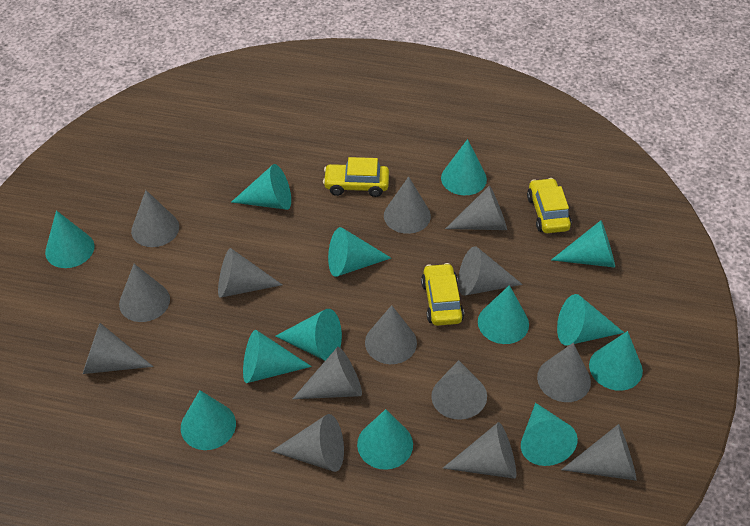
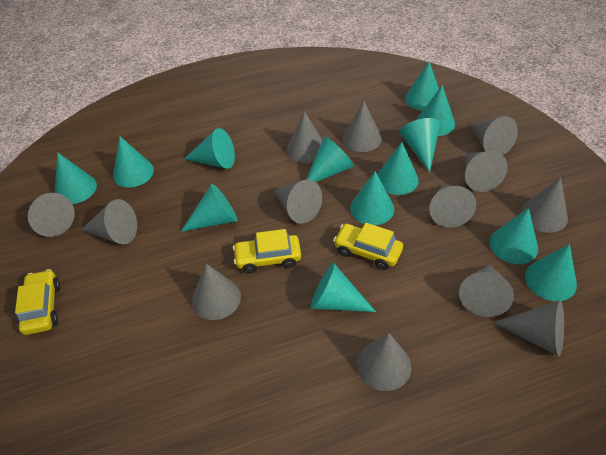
grey cone: [83,323,153,374] [119,264,170,322] [131,190,179,247] [218,248,282,298] [272,414,344,472] [293,347,362,399] [365,305,417,364] [384,176,431,234] [431,360,487,420] [443,422,516,479] [445,186,507,230] [458,246,523,296] [537,343,591,402] [561,424,637,481] = 14 -> [28,193,75,237] [81,199,137,244] [192,264,241,320] [274,179,322,224] [287,111,322,163] [342,101,382,152] [357,333,412,391] [429,185,476,228] [459,265,514,317] [465,151,507,192] [470,116,518,155] [493,301,564,356] [521,177,568,233] = 13

